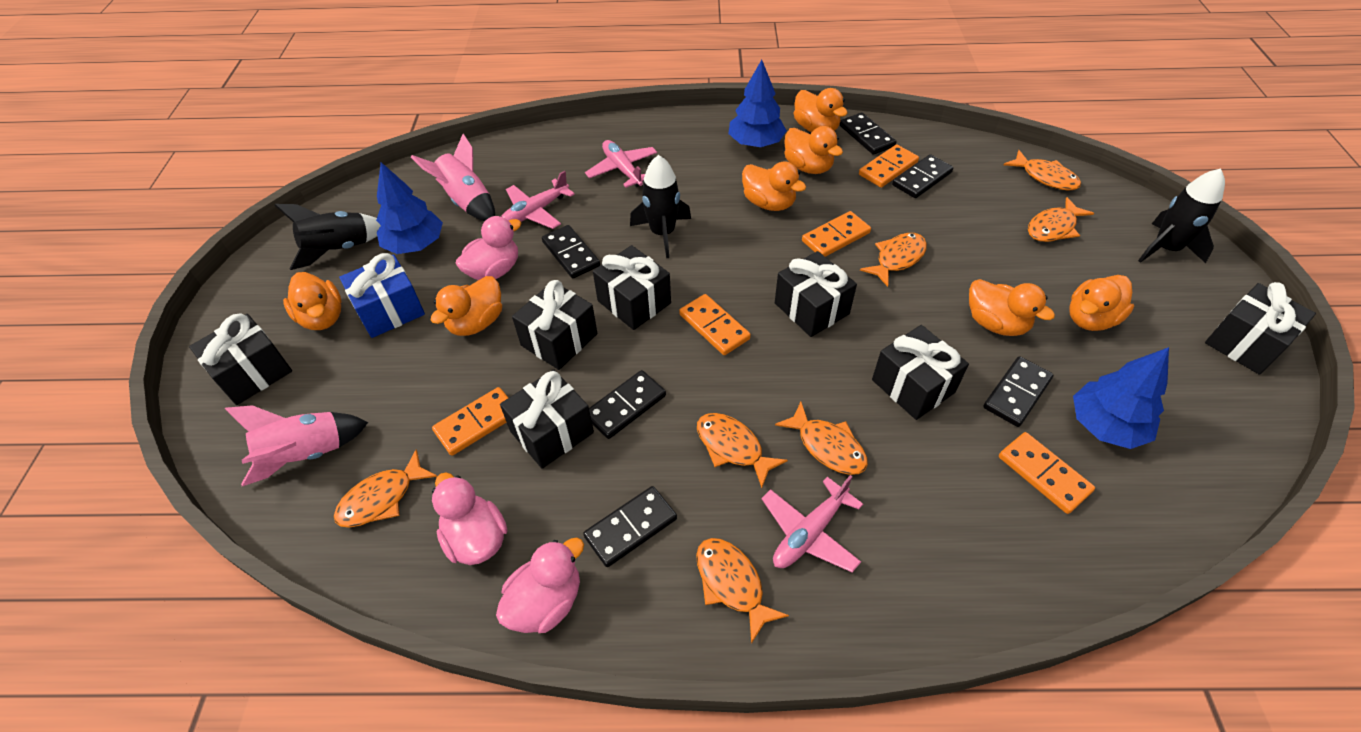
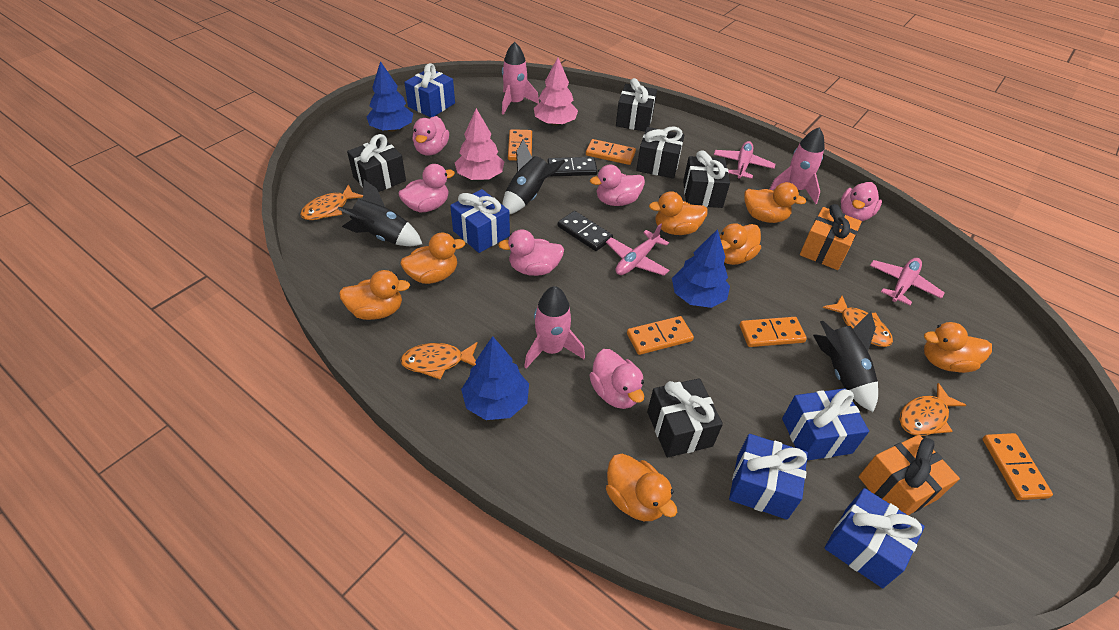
black domino: [542,225,600,278] [583,486,677,567] [589,370,666,439] [840,112,896,155] [892,154,953,198] [983,356,1053,427] = 6 -> [548,157,598,176] [558,211,613,251] = 2
black gift: [189,313,292,405] [500,369,594,469] [512,280,598,370] [593,245,671,330] [775,251,857,337] [872,325,969,420] [1205,282,1316,375] = 7 -> [347,134,406,192] [616,78,657,132] [636,126,684,178] [647,378,723,458] [683,151,730,208] = 5
blue gift: [339,253,425,338] = 1 -> [404,63,455,118] [450,189,510,253] [729,434,808,520] [782,388,869,461] [825,488,925,588] = 5
orange fish: [334,449,437,528] [696,538,789,644] [697,413,788,488] [775,402,868,475] [860,233,927,287] [1004,150,1081,191] [1028,197,1094,242] = 7 -> [300,184,363,220] [400,342,477,379] [823,295,893,347] [900,383,966,436] = 4
orange gift: none = 0 -> [800,204,862,270] [859,435,960,515] = 2
pink duck: [432,472,507,565] [456,216,521,280] [496,538,584,633] = 3 -> [398,164,455,212] [412,116,449,156] [498,229,564,276] [589,349,644,409] [590,165,645,206] [841,182,882,221] = 6
pink rocket: [225,405,368,486] [411,134,495,221] = 2 -> [502,42,539,115] [524,286,585,368] [769,127,824,204] = 3
pink tree: none = 0 -> [455,108,504,180] [534,58,578,126] = 2

